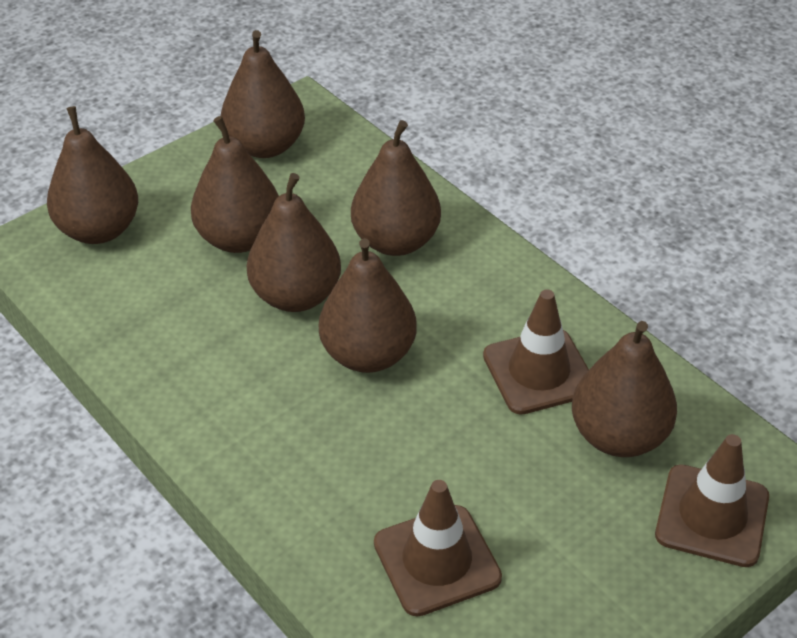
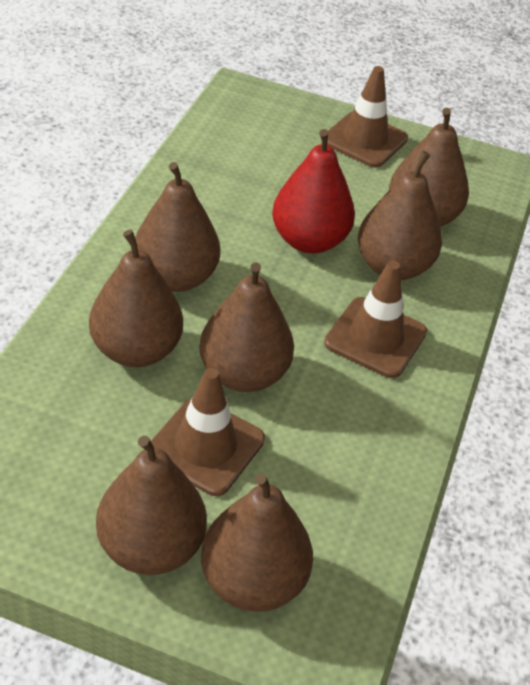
red pear: none = 0 -> [272,129,355,253] = 1

